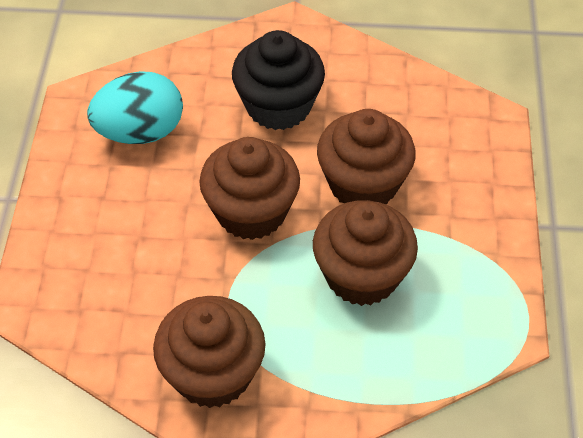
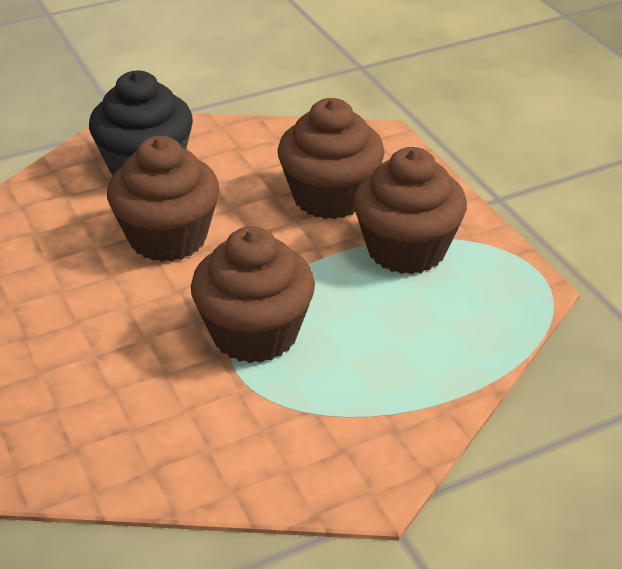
turquoise egg: [87,71,183,144] = 1 -> none = 0

